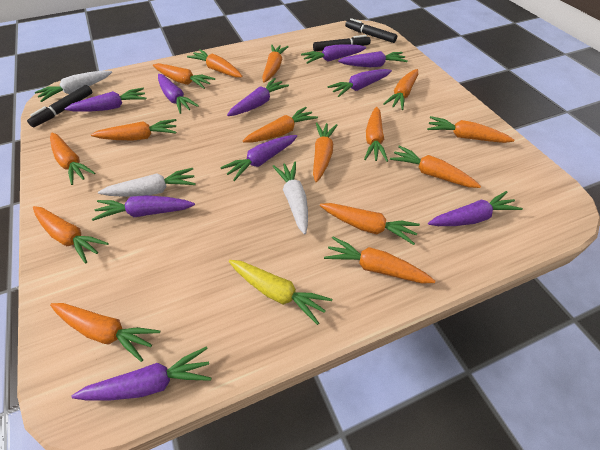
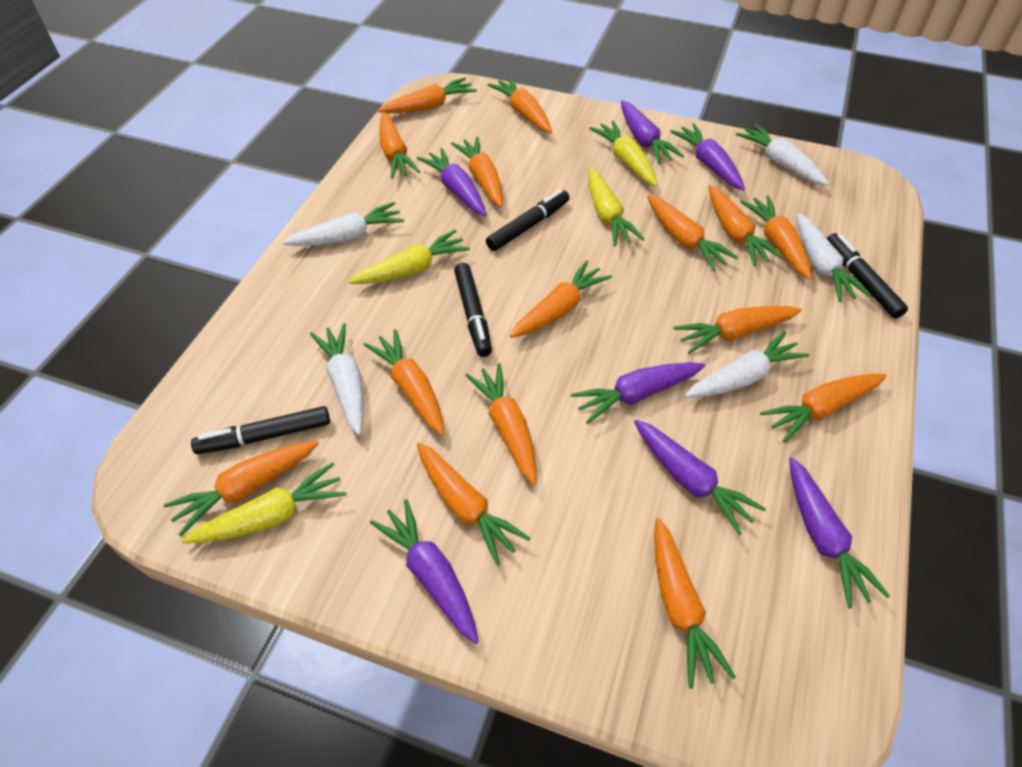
black marker: [27,85,92,128] [313,35,371,51] [345,18,397,43] = 3 -> [191,406,330,454] [454,263,492,357] [486,190,570,251] [827,233,908,319] = 4
purple carrot: [65,88,146,112] [71,346,212,401] [92,195,195,221] [158,74,199,114] [220,135,297,181] [227,78,289,116] [301,44,366,64] [327,69,392,97] [338,51,408,67] [428,191,523,226] = 10 -> [370,499,479,644] [417,148,486,216] [571,362,705,424] [621,100,684,164] [634,420,766,535] [670,123,745,191] [789,457,890,608] = 7
white carrot: [35,71,112,102] [98,168,196,197] [272,162,308,235] = 3 -> [283,202,404,246] [310,323,364,435] [685,331,809,398] [736,124,829,186] [797,213,871,302] = 5
yellow carrot: [229,260,332,325] = 1 -> [181,462,346,544] [349,230,470,284] [588,168,644,246] [589,120,658,187] = 4

